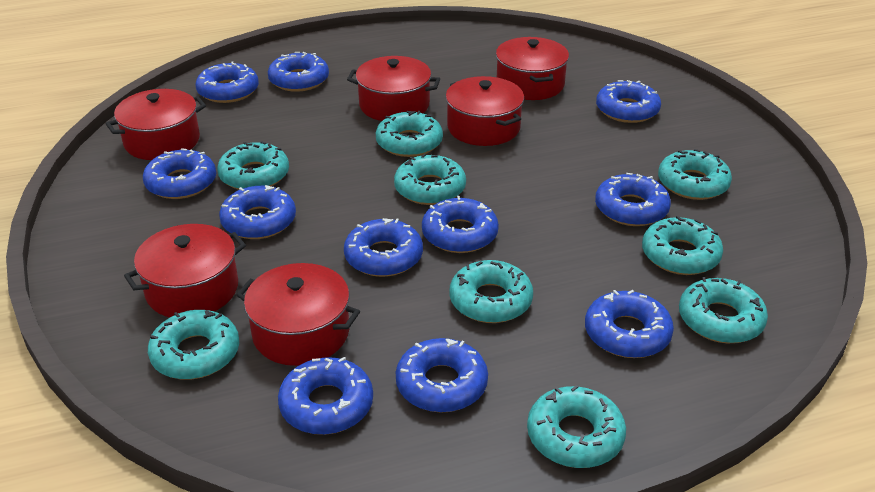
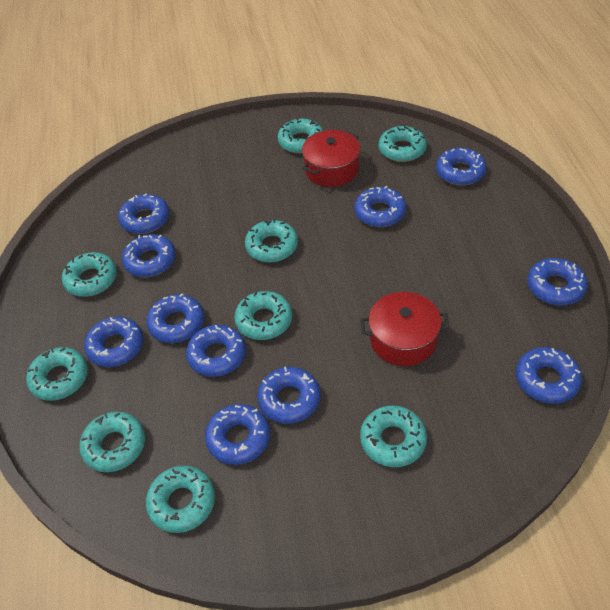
red pot: [106,89,206,160] [124,224,246,317] [236,263,360,366] [347,56,440,121] [446,76,524,146] [496,37,569,100] = 6 -> [302,130,360,187] [360,292,450,366] = 2

